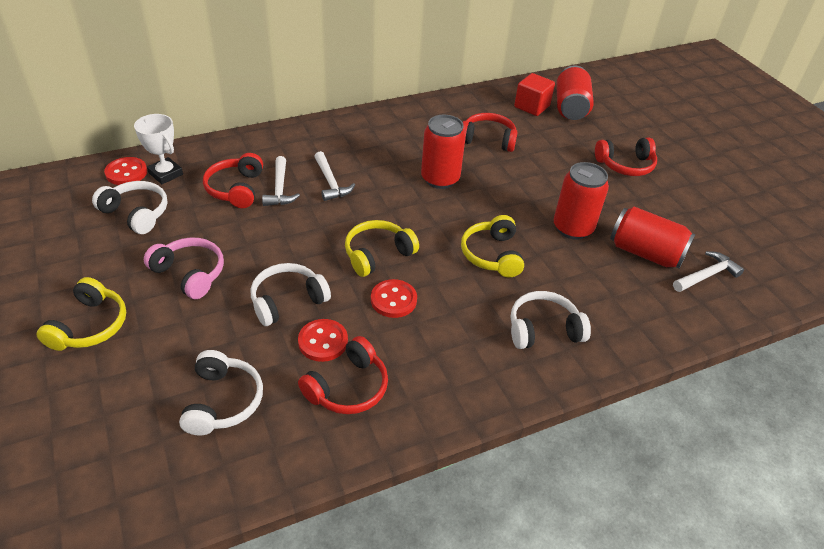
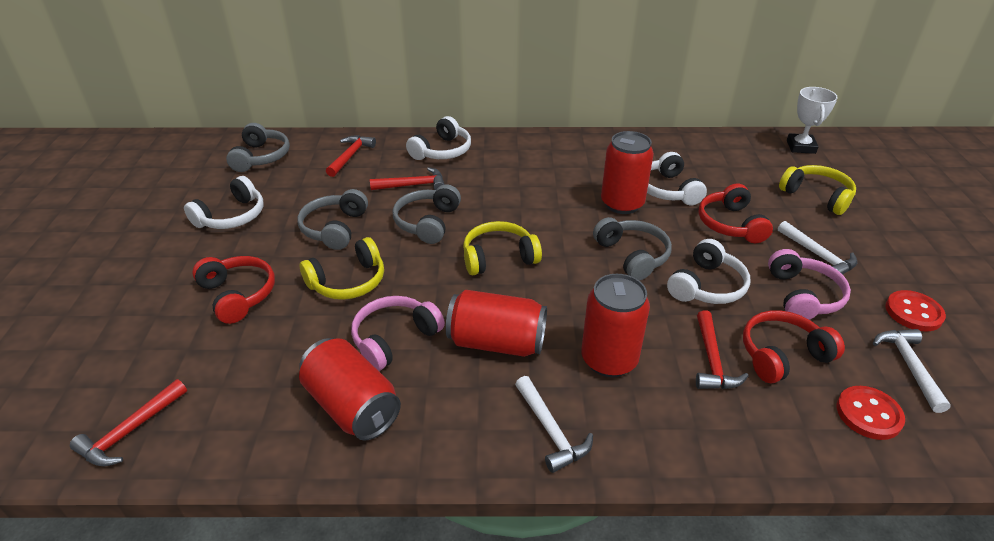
grey headphones: none = 0 -> [226,123,290,172] [297,189,368,250] [393,185,461,244] [593,217,672,281] = 4
pink headphones: [144,237,224,299] = 1 -> [351,296,445,371] [768,249,851,320] = 2
red button: [104,157,147,185] [298,319,348,362] [371,279,417,318] = 3 -> [837,386,905,440] [885,290,946,331] = 2
red cube: [514,73,555,116] = 1 -> none = 0
red hammer: none = 0 -> [70,379,187,466] [326,135,376,177] [370,167,445,190] [696,310,748,389] = 4
red headphones: [203,153,263,208] [298,336,388,414] [463,113,518,152] [595,137,657,176] = 4 -> [192,256,275,324] [698,183,773,243] [743,310,845,383] = 3

